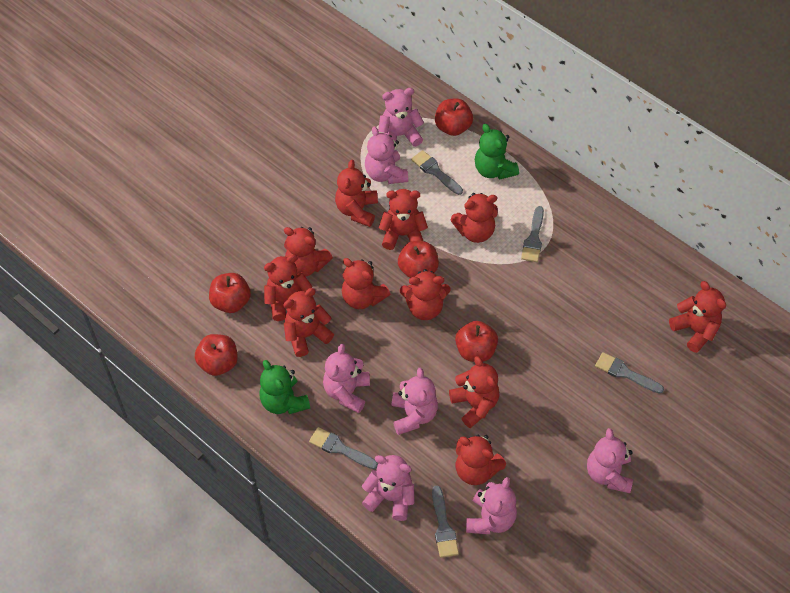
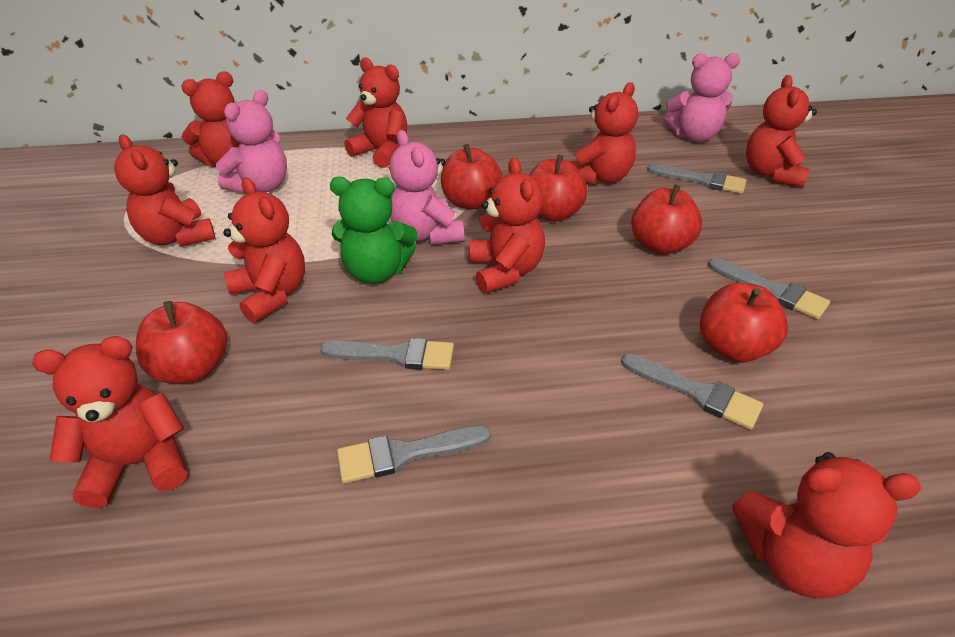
green teddy bear: [259,360,310,414] [475,124,519,179] = 2 -> [330,177,418,284] = 1
pink teddy bear: [323,344,370,413] [362,455,415,521] [365,126,408,184] [378,88,424,147] [392,368,438,435] [466,477,517,534] [587,428,633,493] = 7 -> [216,90,287,193] [389,130,464,245] [664,53,740,142] = 3
red teddy bear: [264,254,313,321] [283,288,334,357] [284,227,333,277] [335,160,378,227] [342,258,390,309] [379,189,428,250] [400,269,451,320] [449,356,499,428] [450,193,498,243] [456,435,506,485] [669,281,726,353] = 11 -> [32,336,187,508] [114,134,216,247] [181,71,240,167] [223,178,305,323] [344,58,407,168] [469,157,545,294] [569,82,638,185] [732,452,921,598] [746,75,817,188] = 9

